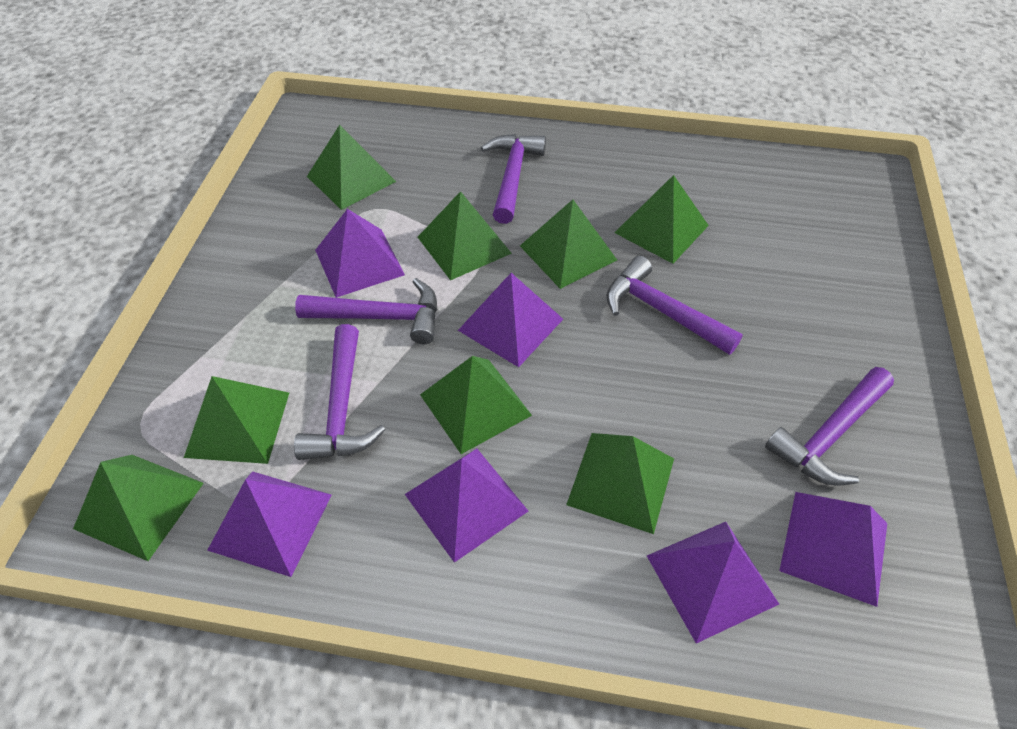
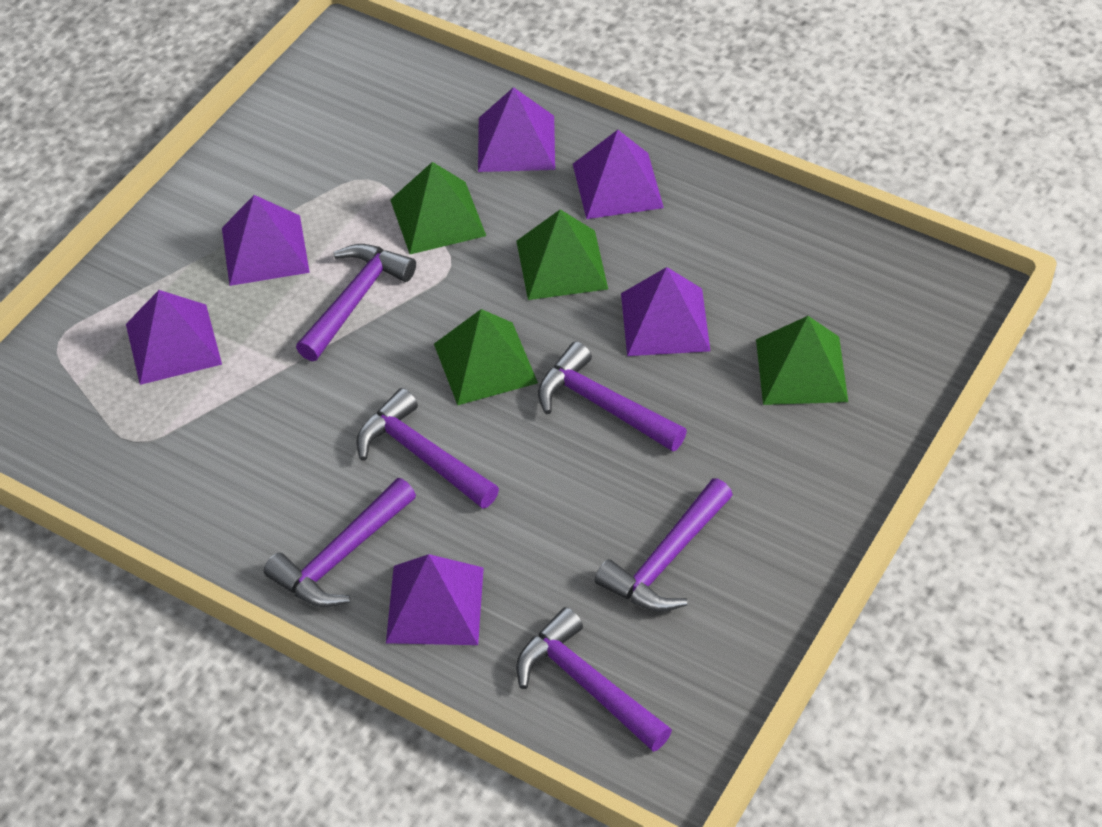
green pyramid: [73,455,204,561] [184,376,289,464] [307,125,396,210] [418,191,512,280] [420,356,532,454] [520,199,617,289] [566,433,674,534] [614,175,709,264] = 8 -> [390,162,486,254] [434,309,538,405] [516,209,608,300] [756,316,848,405] = 4
purple hammer: [294,324,385,460] [295,278,437,344] [481,134,546,224] [606,256,743,355] [765,367,894,486] = 5 -> [264,478,416,607] [296,244,416,361] [356,388,499,509] [516,607,672,752] [538,342,687,452] [595,478,733,612] = 6

